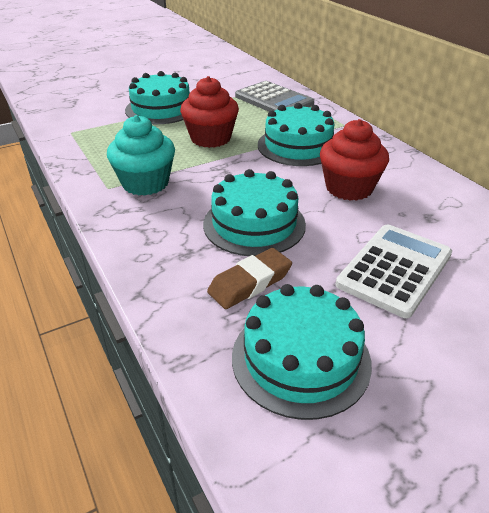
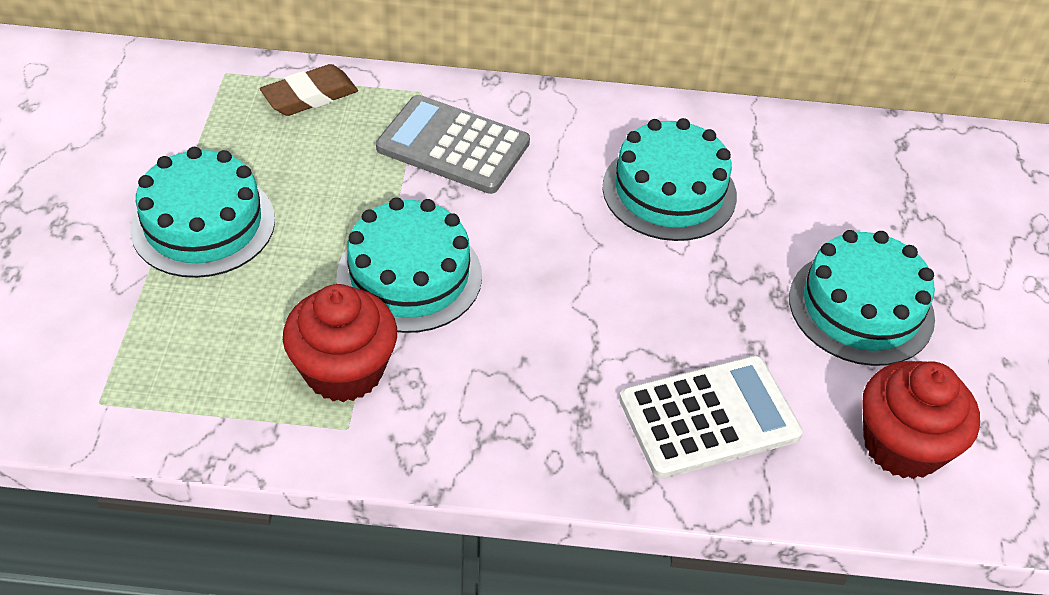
turquoise cupcake: [107,115,175,196] = 1 -> none = 0

